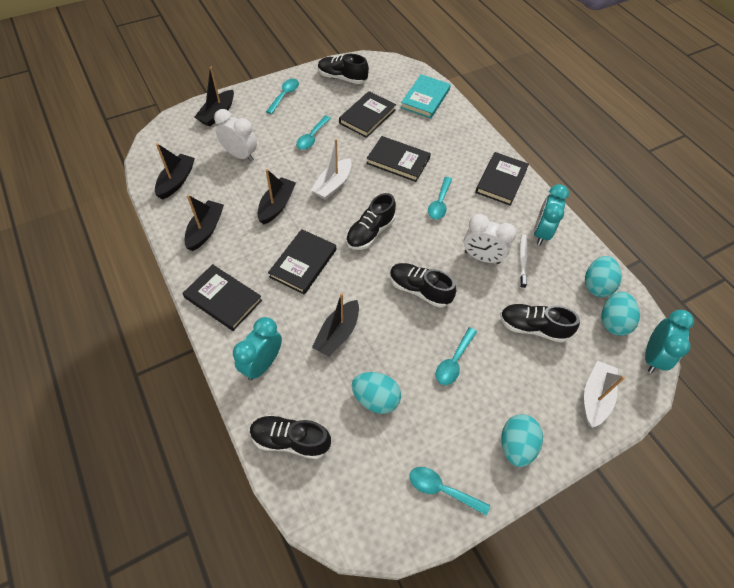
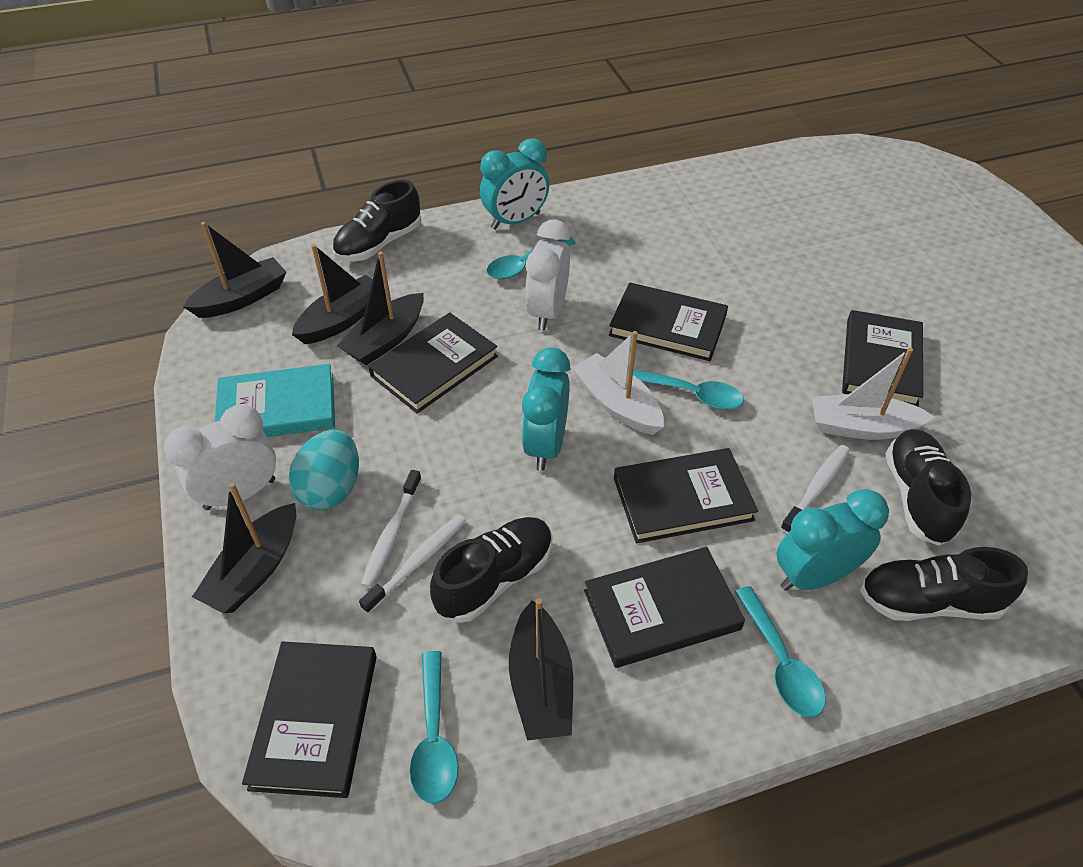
black book: [183,264,262,331] [268,229,336,295] [339,91,396,138] [366,136,431,182] [475,152,529,206] = 5 -> [242,641,377,798] [368,313,498,414] [584,547,745,668] [609,282,728,361] [614,448,758,543] [842,310,923,407] = 6
black shoe: [250,415,331,459] [318,54,369,84] [346,193,396,250] [390,263,456,308] [500,304,580,343] = 5 -> [332,180,421,261] [430,517,552,623] [860,547,1028,621] [885,429,971,546] = 4
turquoise egg: [352,372,401,414] [501,414,543,467] [585,256,622,297] [601,292,640,336] = 4 -> [289,429,359,510] = 1
turquoise spoon: [266,79,299,114] [296,115,331,150] [409,467,490,516] [428,177,452,219] [435,327,477,385] = 5 -> [410,651,458,804] [487,237,576,279] [633,369,744,410] [735,586,826,717] = 4
white toothbrush: [519,234,528,289] = 1 -> [359,514,466,614] [361,470,422,588] [780,445,850,534] = 3

